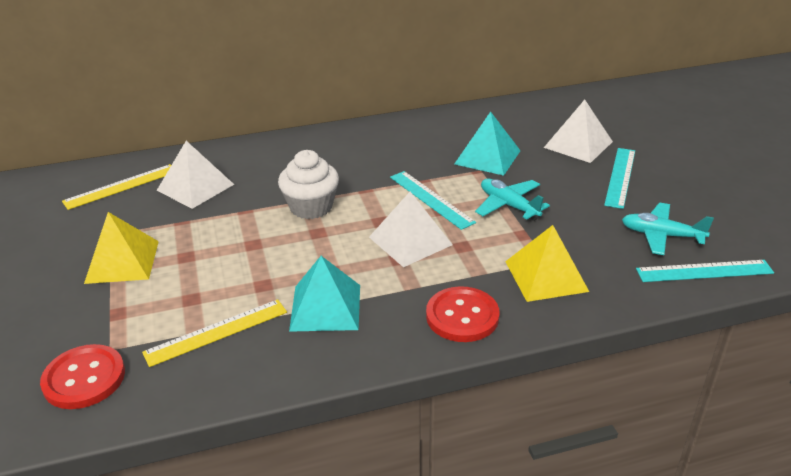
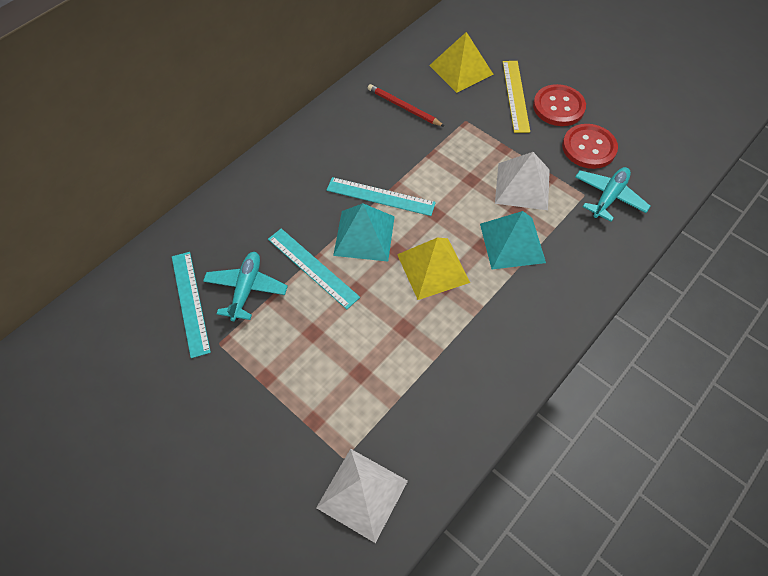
red pencil: none = 0 -> [368,84,445,127] = 1
white cupcake: [278,150,339,219] = 1 -> none = 0
white pyramid: [157,141,234,209] [369,192,453,267] [544,100,613,163] = 3 -> [316,449,408,543] [495,152,550,210] = 2
yellow ruler: [62,164,171,210] [142,299,287,367] = 2 -> [503,61,530,133] = 1

